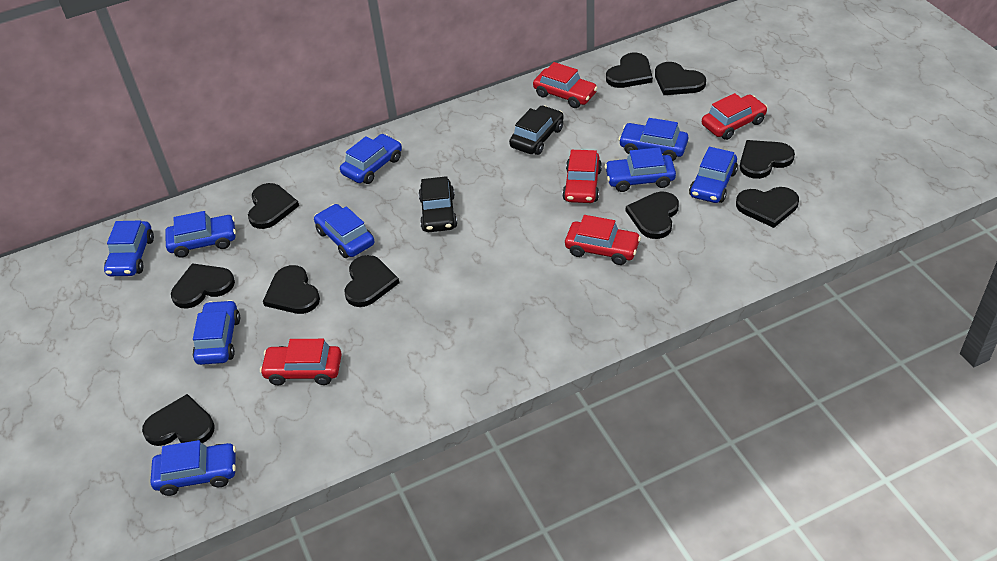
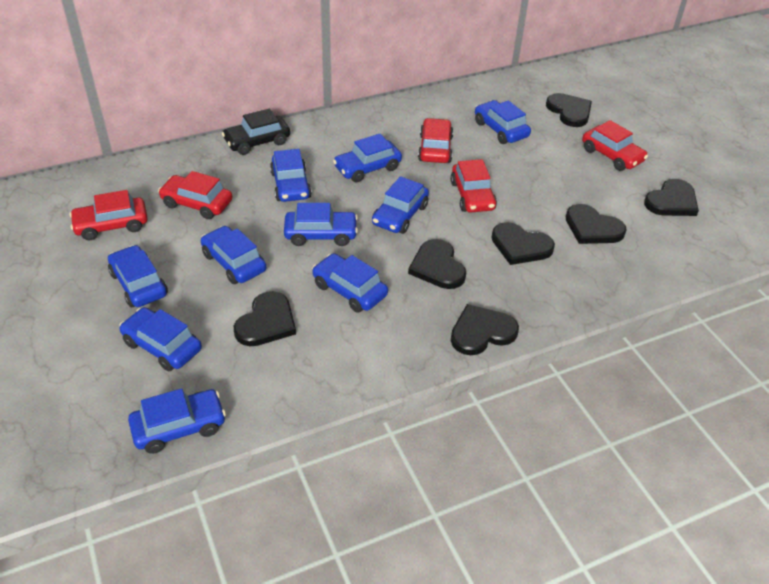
black car: [418,176,457,232] [509,105,564,155] = 2 -> [222,109,290,155] = 1
black heart: [142,394,215,446] [171,263,235,309] [248,183,299,229] [263,265,320,314] [344,255,399,307] [606,53,653,88] [626,191,679,239] [655,62,706,95] [736,187,799,228] [740,140,795,179] = 10 -> [234,291,296,346] [408,239,466,289] [451,304,519,355] [491,222,555,265] [546,93,592,127] [566,204,627,244] [644,179,699,216] = 7
blue car: [104,221,154,276] [150,440,236,496] [165,211,236,258] [192,300,240,365] [314,204,374,258] [340,134,402,184] [605,147,676,192] [618,118,688,161] [689,147,738,203] = 9 -> [108,245,168,307] [119,307,202,371] [128,388,226,454] [201,226,266,284] [270,149,312,202] [284,203,358,246] [312,253,388,313] [333,134,402,183] [372,176,429,234] [475,100,531,144] = 10

